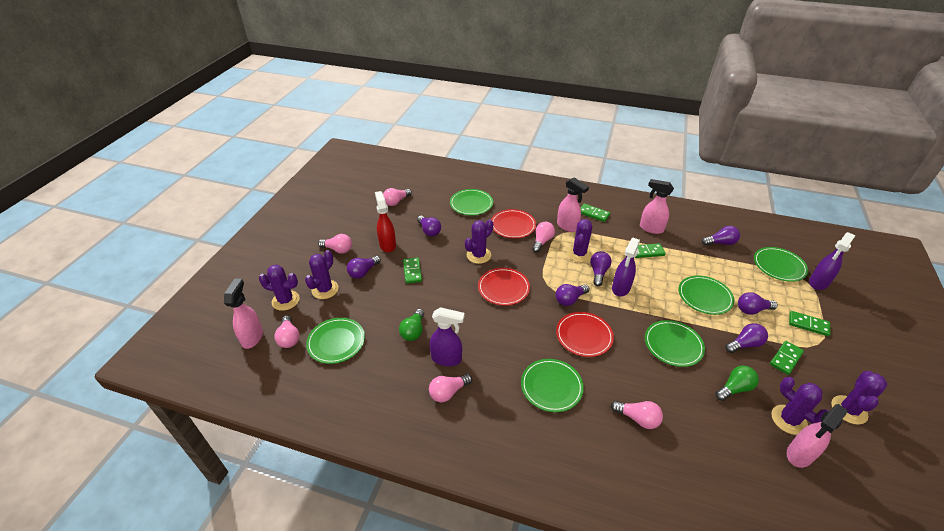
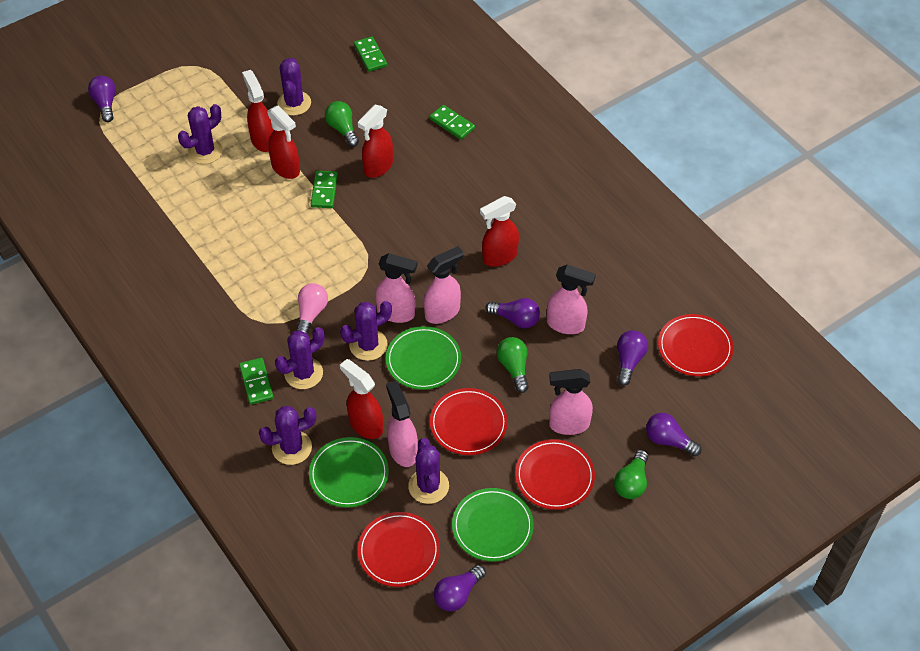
green domino: [403,257,422,284] [580,203,610,222] [635,243,666,258] [770,341,804,375] [789,311,831,336] = 5 -> [239,358,274,405] [311,171,338,208] [354,36,387,72] [429,105,475,140] = 4
green light bulb: [399,309,424,341] [715,366,759,401] = 2 -> [325,101,359,147] [497,337,529,393] [614,450,648,499] = 3
green plate: [306,318,365,364] [450,189,493,215] [521,359,584,412] [645,320,705,367] [678,275,734,315] [754,247,808,282] = 6 -> [309,437,389,508] [386,326,461,390] [452,488,534,562] = 3
pink light bulb: [274,315,300,348] [318,234,352,254] [383,188,412,206] [429,374,472,402] [532,222,555,252] [611,401,663,429] = 6 -> [296,283,328,334] = 1
pink spray bottle: [224,278,263,349] [557,177,589,232] [640,179,674,234] [786,404,848,468] = 4 -> [375,253,417,323] [386,381,418,467] [424,246,464,324] [547,265,596,334] [549,369,593,435] = 5
purple light bulb: [347,256,381,279] [417,216,441,236] [556,284,590,306] [590,251,612,286] [702,226,740,245] [726,323,768,353] [738,292,778,315] = 7 -> [88,75,116,122] [434,565,486,611] [486,298,540,328] [617,330,648,386] [646,413,702,456] = 5
purple spray bottle: [430,307,465,366] [612,238,640,297] [809,232,856,290] = 3 -> none = 0
red plate: [478,268,530,306] [491,209,536,239] [556,312,614,357] = 3 -> [358,512,440,587] [430,388,508,455] [515,439,595,510] [658,314,734,377] = 4
red spray bottle: [375,191,396,252] = 1 -> [242,70,274,152] [267,105,300,179] [340,359,383,439] [358,105,393,178] [480,196,519,267] = 5

